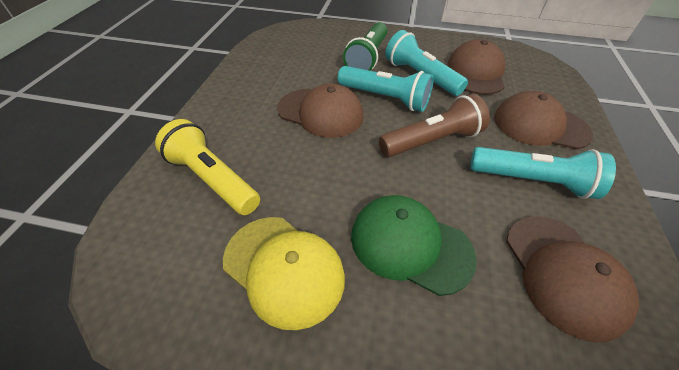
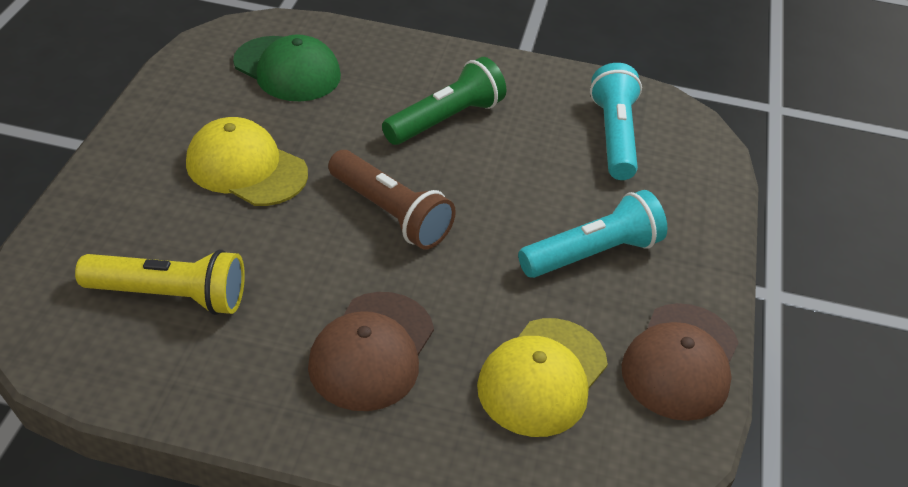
brown cap: [277,84,363,138] [448,39,505,95] [494,91,593,150] [506,216,639,343] = 4 -> [308,292,434,411] [621,303,739,421] = 2
turquoise flashlight: [338,66,434,112] [385,30,468,96] [470,147,616,199] = 3 -> [518,190,667,278] [590,63,642,180] = 2
yellow cap: [223,217,345,330] = 1 -> [186,117,308,206] [477,318,608,437] = 2

